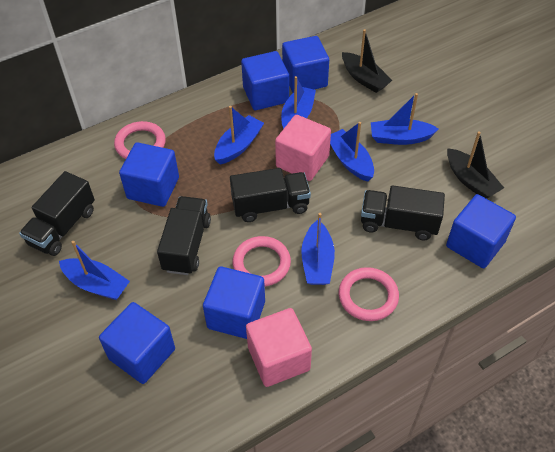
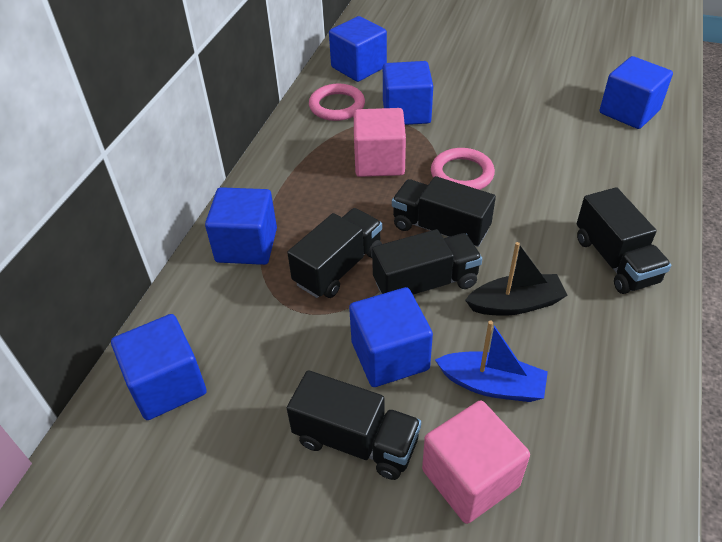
black boat: [342,29,392,93] [447,131,504,199] = 2 -> [465,242,568,316] = 1
black truck: [19,171,95,256] [157,196,211,275] [230,168,311,222] [361,185,445,240] = 4 -> [287,208,382,298] [287,370,421,480] [372,229,482,295] [392,176,496,247] [577,187,671,294] = 5
blue boat: [59,241,130,300] [214,106,264,165] [281,76,316,128] [301,213,335,285] [330,122,374,182] [371,93,439,145] = 6 -> [435,321,548,402] = 1
pink ring: [114,121,166,159] [233,236,291,287] [339,267,399,321] = 3 -> [309,84,365,121] [431,148,495,190] = 2

